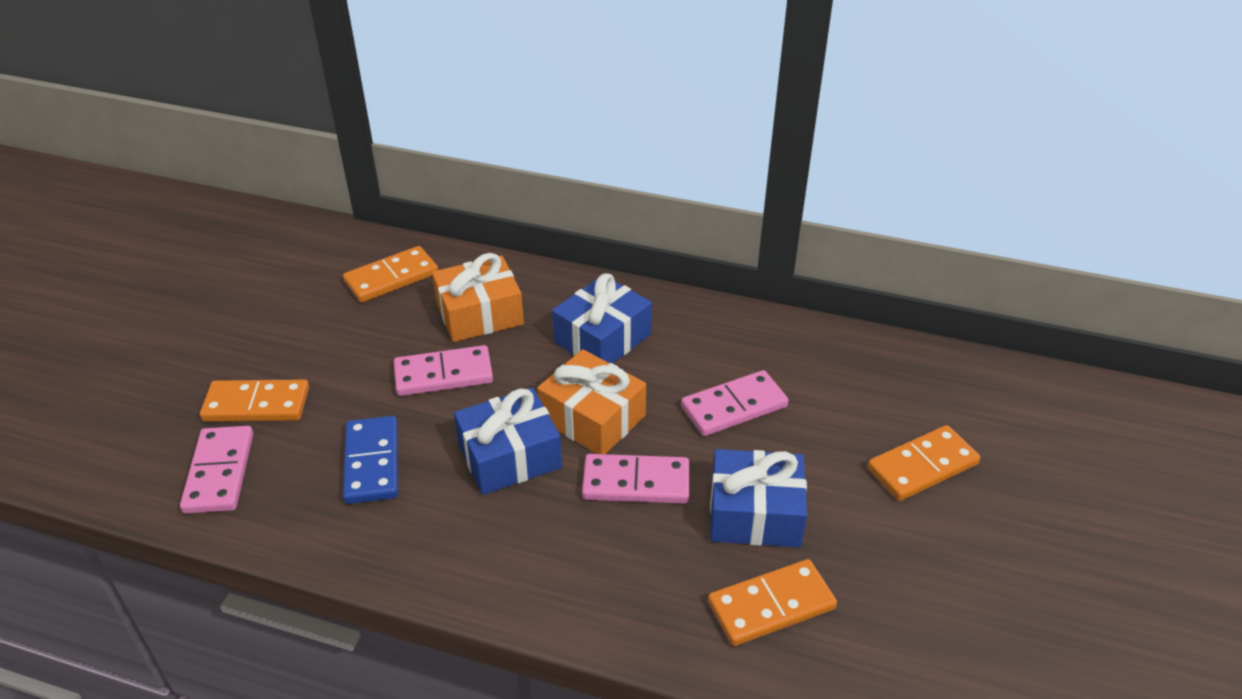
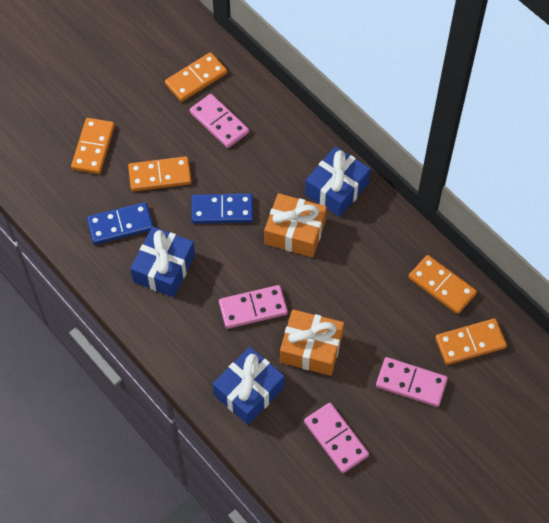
blue domino: [343,416,398,504] = 1 -> [87,202,153,244] [191,193,253,224] = 2
orange domino: [200,379,309,422] [343,246,438,303] [708,559,837,646] [867,425,980,501] = 4 -> [71,118,115,174] [128,156,192,191] [165,52,227,102] [409,255,477,314] [435,318,507,365] = 5

